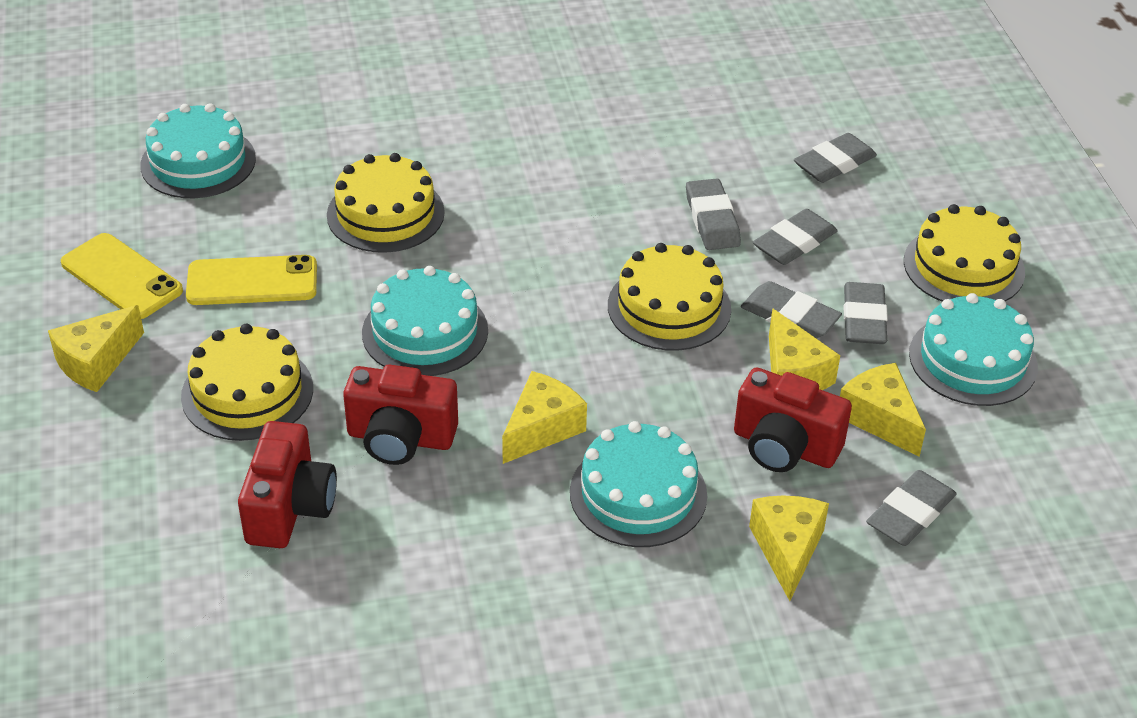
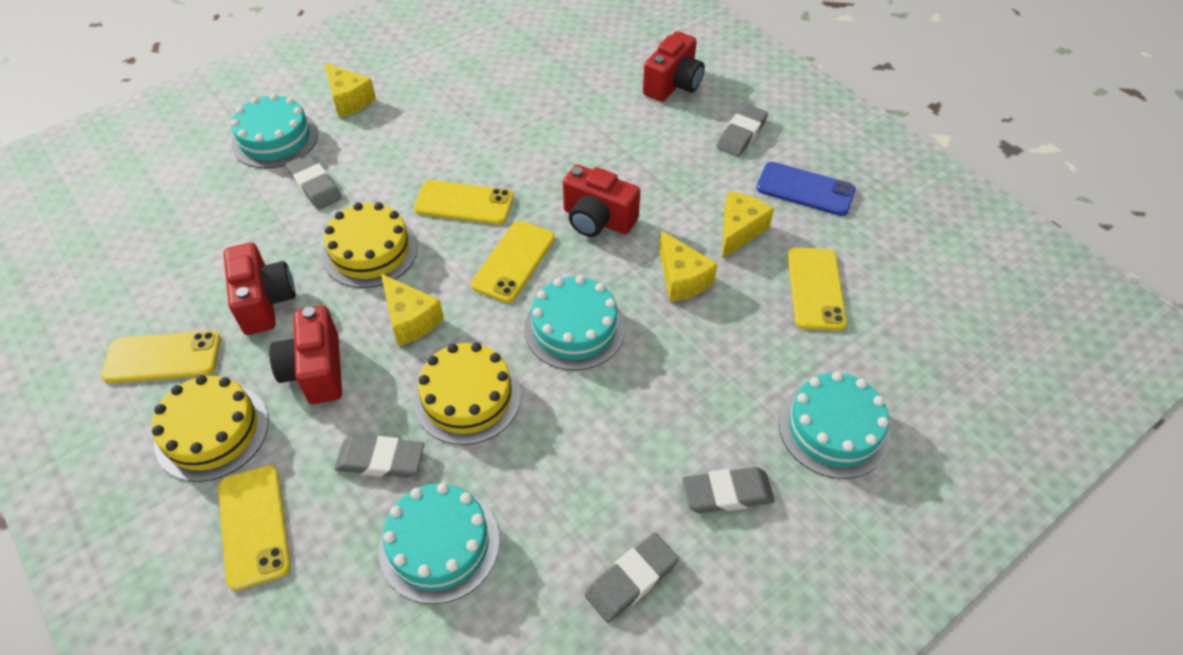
blue phone: none = 0 -> [756,162,856,216] = 1
grey eraser: [686,178,741,250] [741,281,842,339] [753,209,838,265] [794,133,877,183] [844,282,888,344] [866,470,957,546] = 6 -> [286,154,342,210] [335,435,424,478] [585,533,679,623] [682,467,775,513] [717,104,768,157] = 5
red camera: [238,421,337,548] [343,364,458,465] [734,367,852,472] = 3 -> [224,243,296,335] [269,306,342,404] [563,165,640,237] [643,31,705,102] = 4
yellow cake: [181,324,313,441] [327,153,445,253] [608,243,731,351] [904,204,1025,301] = 4 -> [152,375,269,482] [322,202,418,288] [414,342,521,445] = 3
yellow cheese: [48,305,144,392] [502,371,587,464] [749,496,829,601] [769,308,840,390] [840,363,926,457] = 5 -> [324,63,376,117] [381,274,444,346] [660,231,717,302] [722,192,774,259] = 4
yellow phone: [61,233,183,319] [186,255,317,305] = 2 -> [101,331,221,383] [218,465,291,590] [414,180,514,225] [471,221,555,303] [788,248,847,331] = 5

